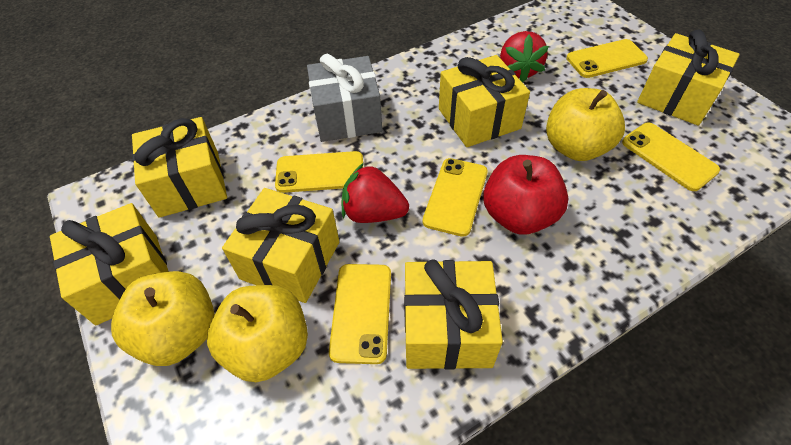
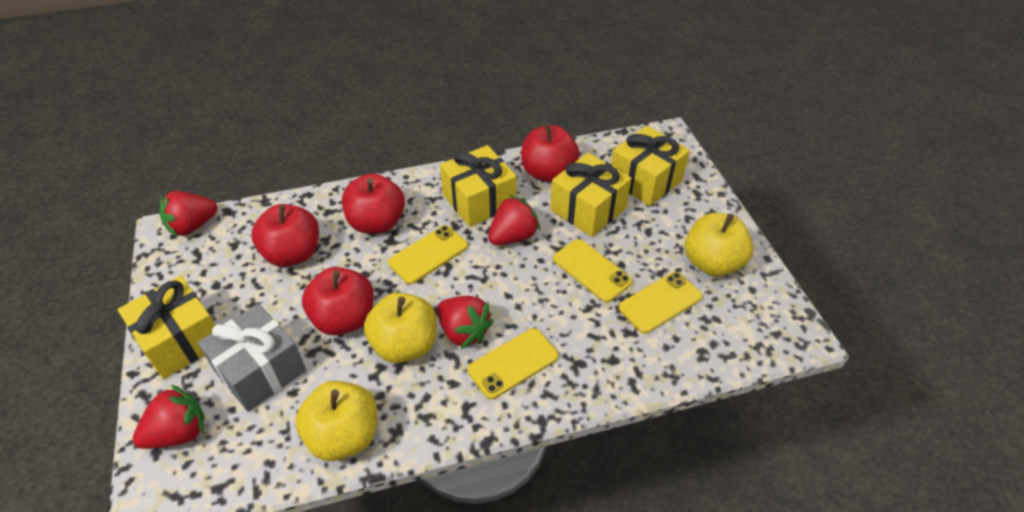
red apple: [483,155,569,235] = 1 -> [252,204,319,267] [302,267,374,335] [342,173,405,234] [521,124,579,182] = 4
red strawberry: [342,163,409,223] [500,31,549,82] = 2 -> [133,385,205,449] [160,191,218,237] [437,296,494,349] [488,195,540,245] = 4
yellow gift: [50,203,169,325] [132,117,227,218] [222,188,339,303] [404,260,503,369] [439,55,530,147] [637,30,740,126] = 6 -> [117,276,215,379] [440,145,516,227] [550,153,632,237] [611,126,690,206] = 4
yellow phone: [275,151,363,193] [329,264,391,364] [422,158,488,237] [566,39,648,78] [622,123,720,191] = 5 -> [388,225,468,284] [467,328,559,399] [553,239,632,302] [619,272,702,334] = 4

